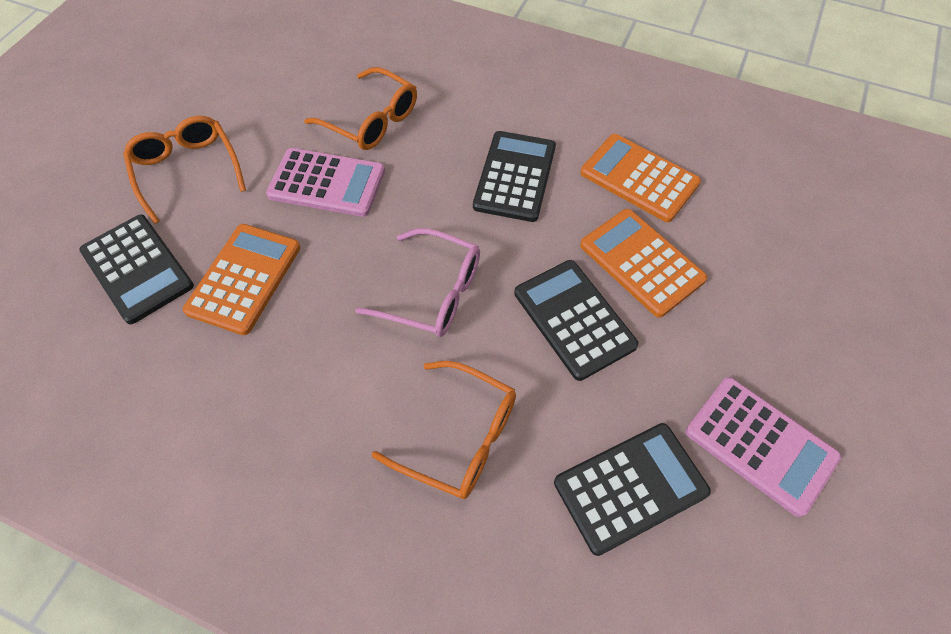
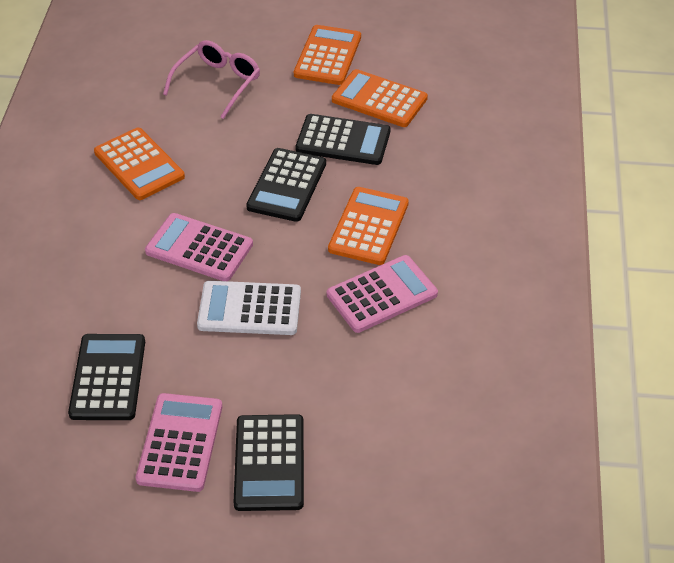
orange calculator: [183,224,301,335] [580,134,701,222] [580,209,707,318] = 3 -> [94,128,185,200] [294,25,361,85] [328,187,409,265] [332,69,428,127] = 4
orange glasses: [123,116,246,224] [304,67,417,150] [372,361,516,499] = 3 -> none = 0
pink calculator: [266,148,385,217] [686,377,841,517] = 2 -> [136,393,222,492] [145,213,253,281] [327,255,438,333] = 3
white calculator: none = 0 -> [197,281,301,335] = 1

